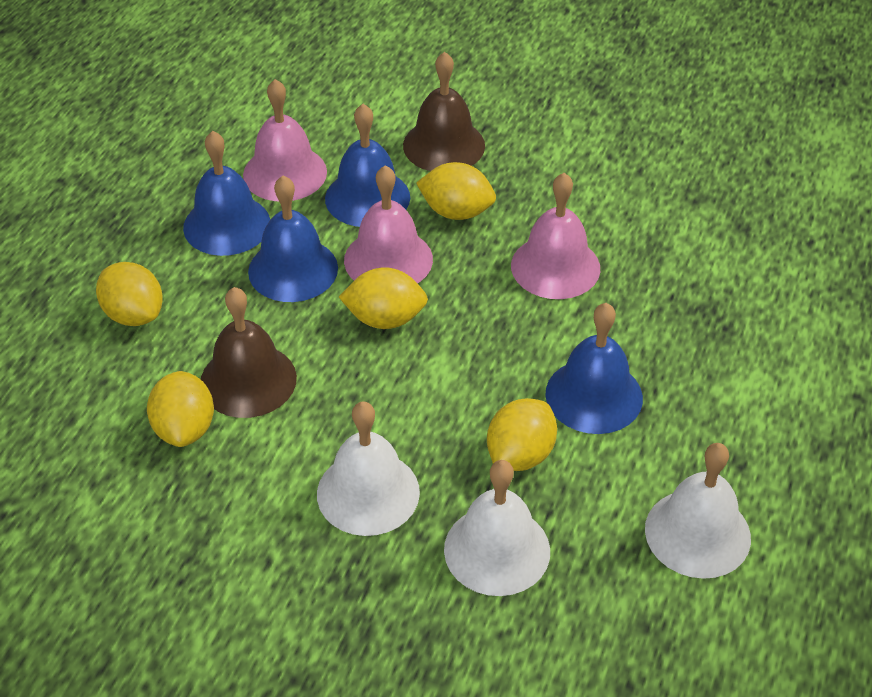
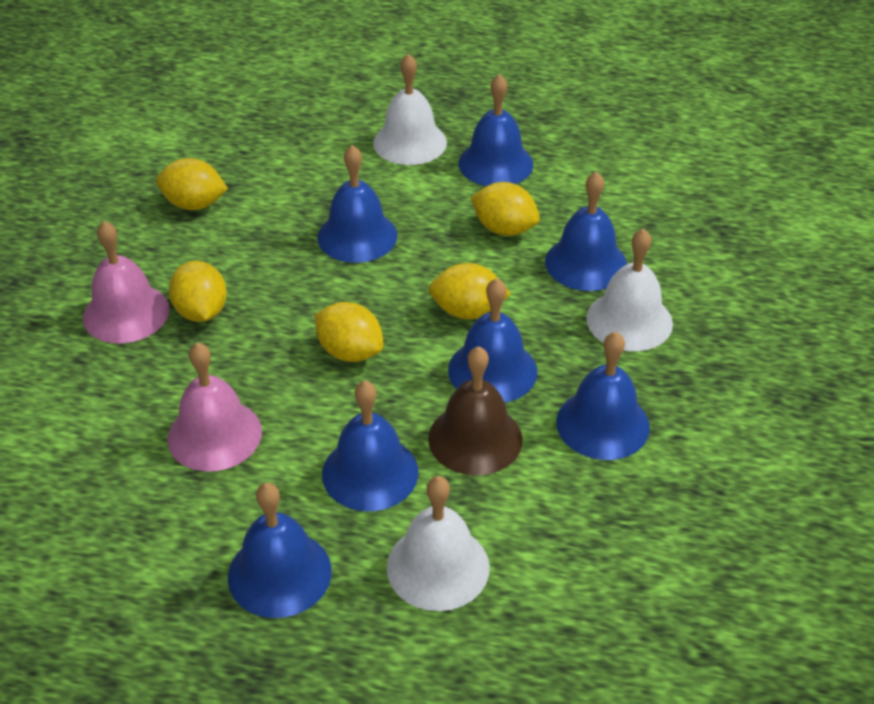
blue bell: [183,131,270,256] [248,176,338,302] [325,104,410,227] [545,303,643,434] = 4 -> [228,483,332,618] [317,145,398,263] [322,381,419,511] [448,278,538,403] [458,74,533,186] [545,172,627,291] [556,332,650,460] = 7
brown bell: [201,287,297,418] [403,52,485,171] = 2 -> [428,346,522,476] = 1
pink bell: [243,79,327,201] [344,165,433,284] [511,173,600,299] = 3 -> [83,221,169,344] [167,342,262,472] = 2

